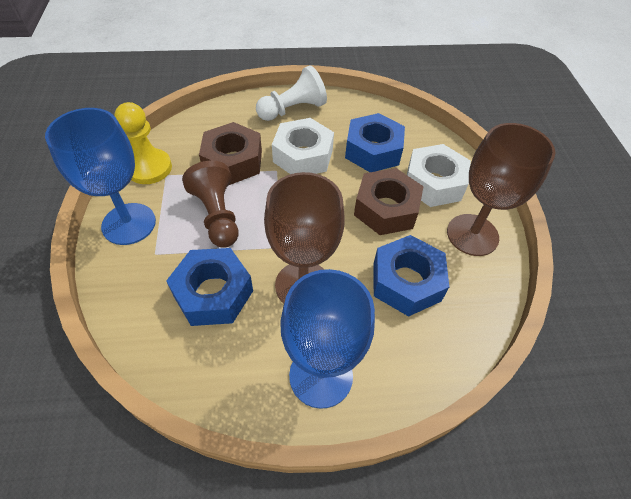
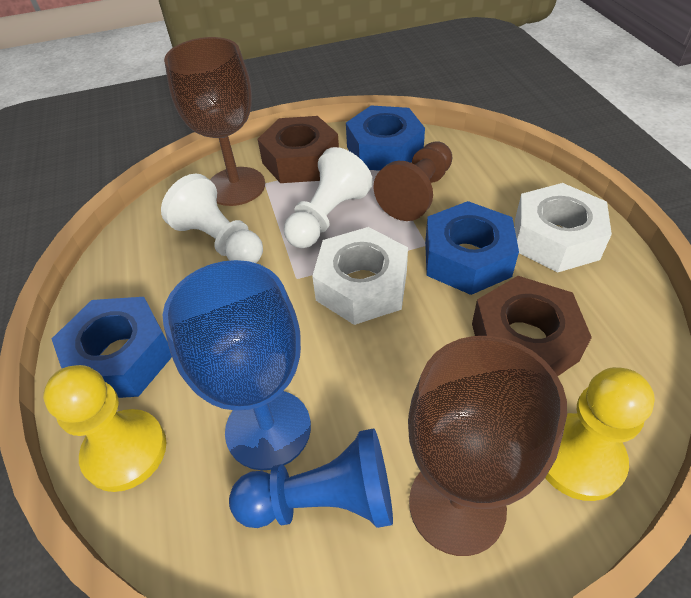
blue goblet: [45,108,156,245] [280,269,375,409] = 2 -> [163,260,311,470] = 1
blue pawn: none = 0 -> [229,428,393,528] = 1
white pawn: [256,66,327,121] = 1 -> [161,173,263,263] [284,147,373,248] = 2
yellow pawn: [114,102,172,184] = 1 -> [43,365,166,492] [545,367,655,501] = 2

